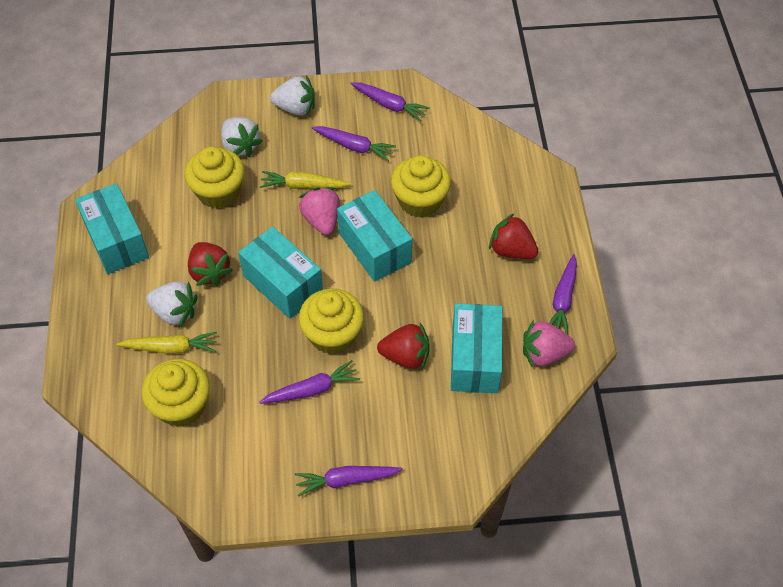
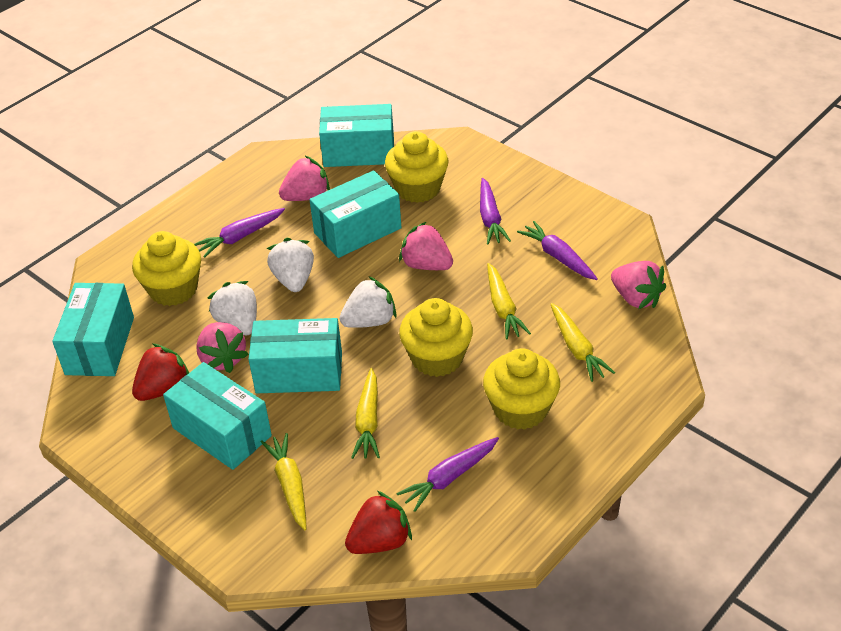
pink strawberry: [299,187,340,235] [523,320,575,366] = 2 -> [196,322,249,373] [279,156,330,201] [399,222,453,270] [611,261,666,309] = 4
purple carrot: [259,360,360,404] [295,466,403,497] [312,126,396,161] [350,82,430,121] [549,254,577,335] = 5 -> [194,208,285,258] [396,437,499,512] [480,178,511,244] [517,221,598,280] = 4
red strawberry: [188,242,232,286] [377,323,430,369] [489,213,538,259] = 3 -> [132,344,189,401] [345,491,412,554] = 2
turquoise box: [75,183,149,274] [238,226,323,319] [337,190,412,282] [451,303,502,393] = 4 -> [52,283,134,376] [163,362,272,470] [248,318,342,393] [310,170,402,258] [319,104,394,167] = 5
yellow carrot: [116,332,217,354] [260,171,351,189] = 2 -> [261,433,306,531] [351,368,380,459] [487,263,531,339] [551,303,615,382] = 4

